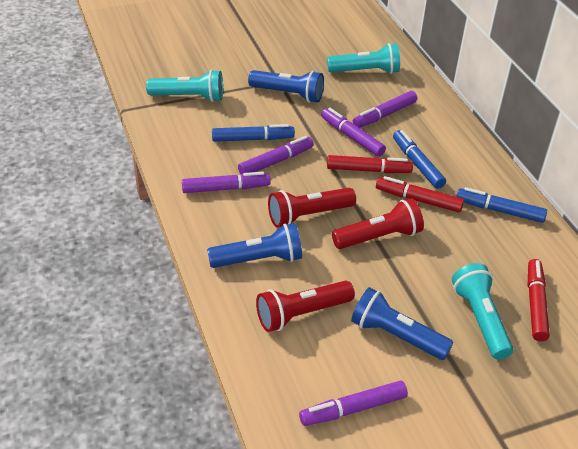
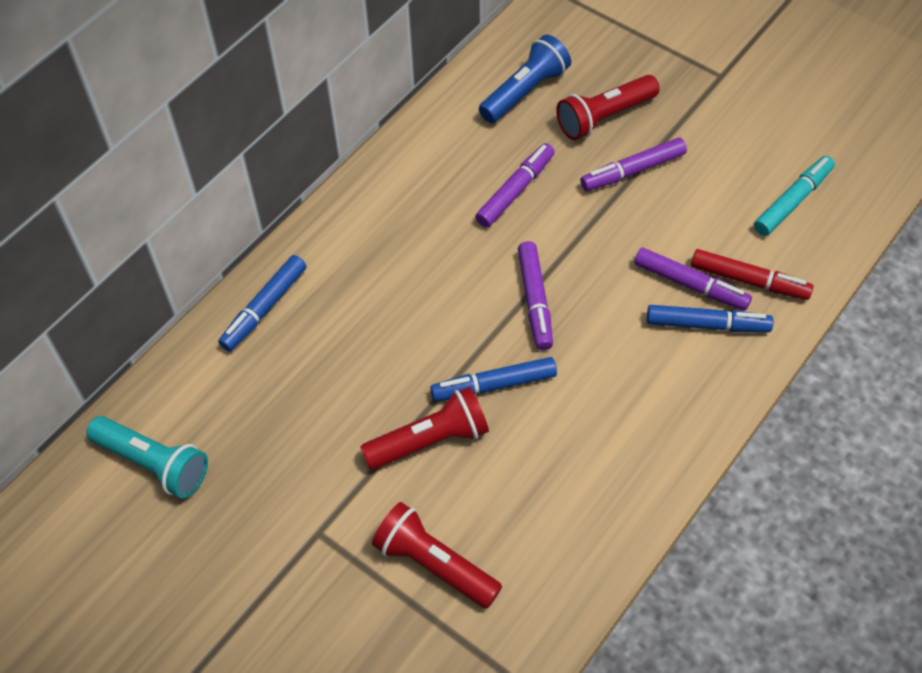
blue flashlight: [207,223,302,268] [248,70,324,103] [351,287,453,360] = 3 -> [479,35,571,123] = 1
purple marker: [182,172,270,193] [238,136,314,174] [299,381,408,426] [321,108,386,157] [353,91,417,128] = 5 -> [475,143,555,228] [518,241,553,350] [580,137,687,191] [634,248,752,310] = 4
red marker: [327,155,413,173] [376,176,464,212] [528,259,550,341] = 3 -> [691,249,814,300] = 1
turquoise flashlight: [146,70,223,102] [327,43,400,74] [452,263,513,360] = 3 -> [86,416,208,498] = 1
turquoise marker: none = 0 -> [754,156,835,236] = 1

